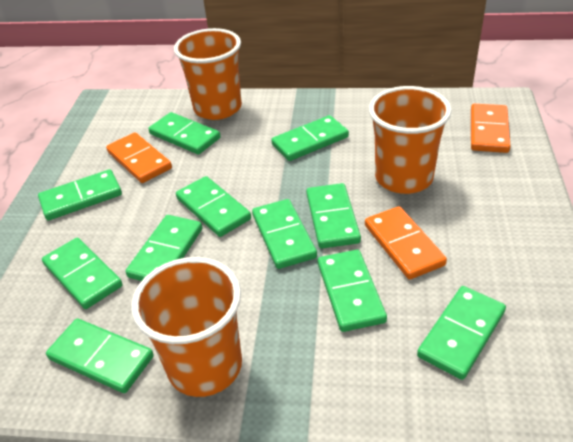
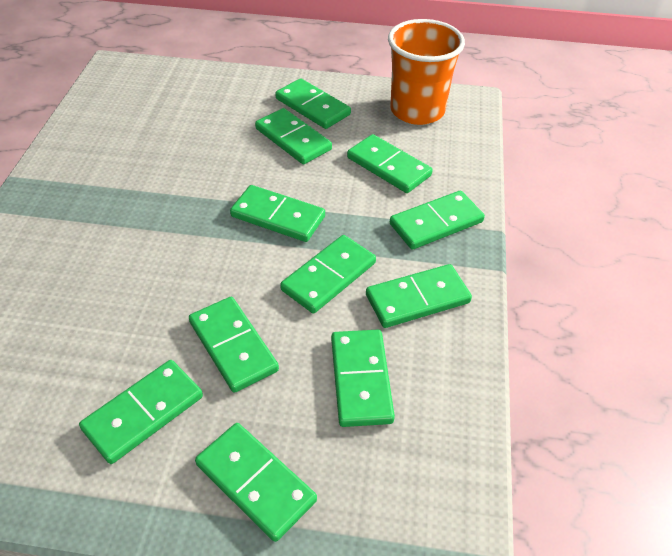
orange cup: [131,257,242,397] [174,28,242,120] [369,86,452,194] = 3 -> [388,19,465,125] = 1
orange domino: [106,133,172,183] [365,206,447,280] [471,104,511,153] = 3 -> none = 0

